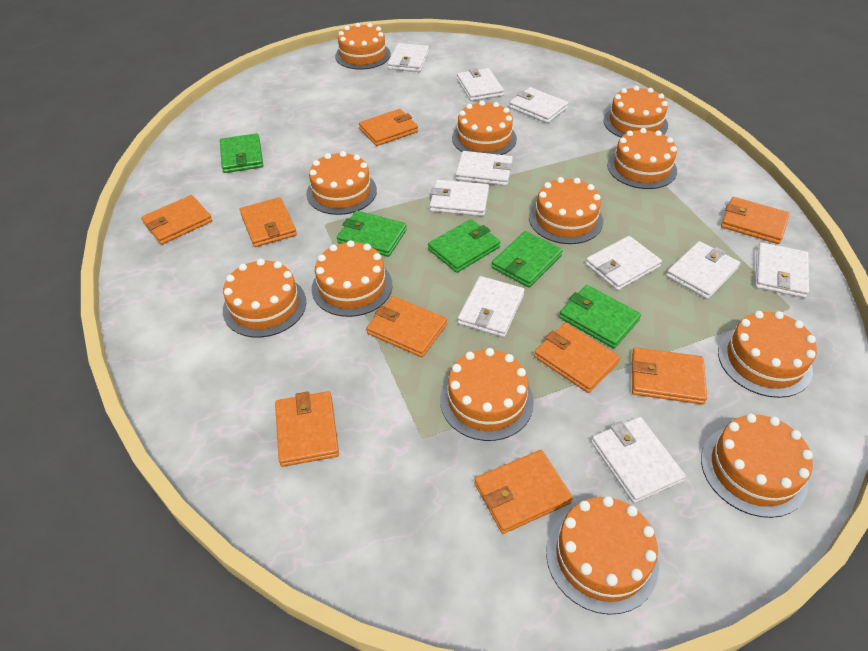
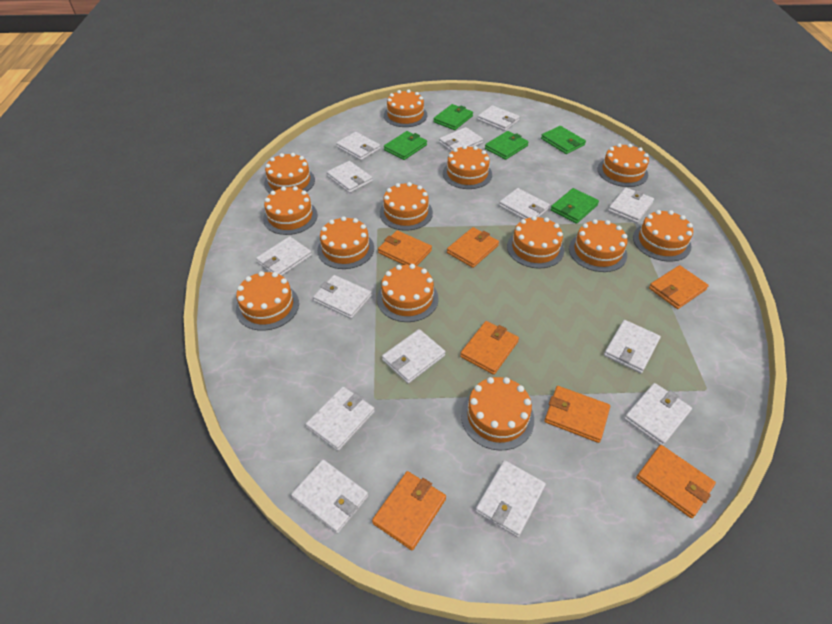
orange cake: [223,259,306,337] [306,151,377,215] [312,240,393,317] [335,23,391,69] [440,348,534,441] [452,101,517,155] [529,177,603,244] [546,496,659,615] [603,86,668,137] [607,128,677,189] [701,414,813,518] [718,311,817,398] = 12 -> [236,271,299,331] [263,186,318,235] [264,153,315,193] [317,216,374,269] [377,264,439,322] [380,182,433,231] [384,90,427,127] [443,145,492,189] [461,377,534,451] [507,216,564,268] [569,219,628,272] [597,143,649,187] [633,210,693,262] = 13
orange wallet: [141,195,213,245] [240,197,297,247] [275,391,339,467] [359,109,418,146] [367,296,447,357] [474,450,573,534] [534,323,620,393] [632,347,707,405] [721,197,790,244] = 9 -> [372,471,446,550] [378,230,432,266] [447,227,499,268] [460,321,519,375] [544,386,610,443] [636,445,716,518] [649,265,709,309] = 7
white wallet: [388,43,429,72] [430,180,489,216] [455,151,513,186] [457,68,504,101] [458,276,525,337] [509,87,568,123] [585,236,662,291] [591,417,686,503] [666,241,740,299] [755,242,809,298] = 10 -> [256,236,312,276] [291,460,368,534] [306,387,375,451] [313,275,372,319] [327,161,373,193] [336,132,380,161] [382,329,446,384] [439,127,483,152] [475,460,546,537] [477,105,520,131] [499,188,550,219] [604,320,661,373] [608,188,654,223] [624,383,692,446] = 14

